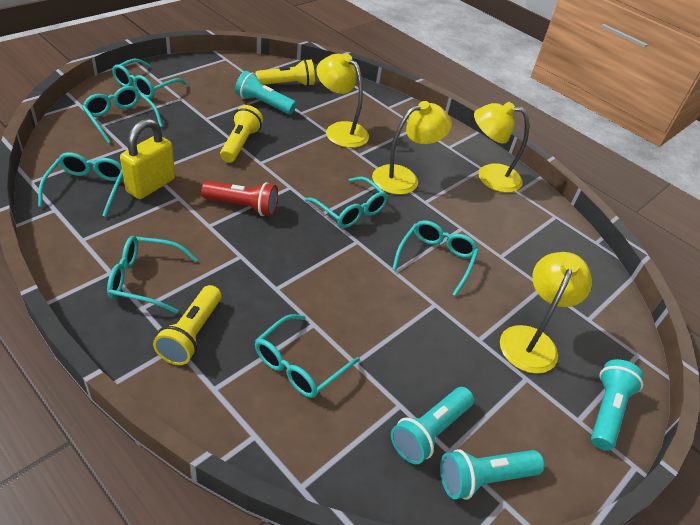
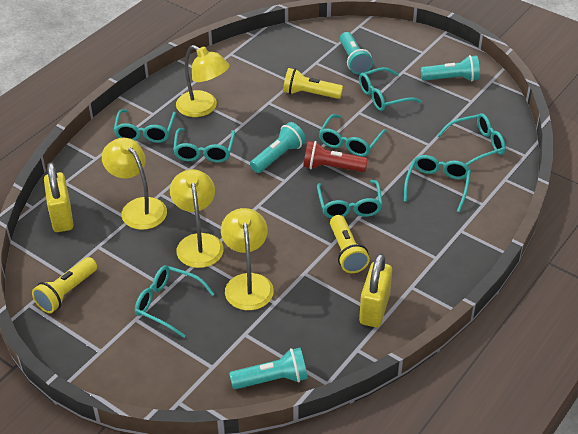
turquoise glasses: [38,152,123,217] [82,86,163,144] [107,236,198,313] [112,59,187,99] [255,314,360,398] [304,177,388,228] [392,220,479,296] = 7 -> [114,109,176,143] [135,265,214,338] [173,128,235,163] [317,180,383,218] [319,114,386,157] [359,67,422,111] [404,155,471,212] [437,113,506,166] = 8
yellow padlock: [120,119,175,199] = 1 -> [44,162,73,232] [359,253,392,328] = 2

